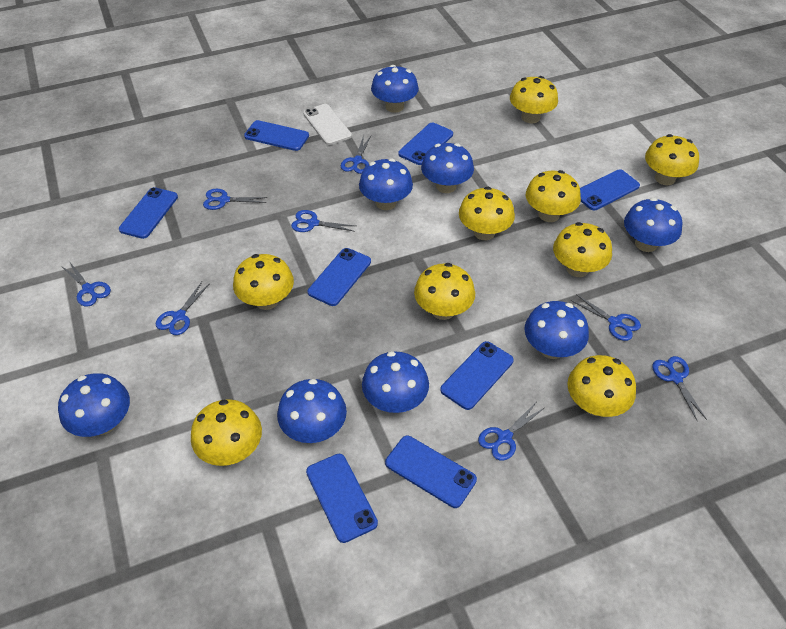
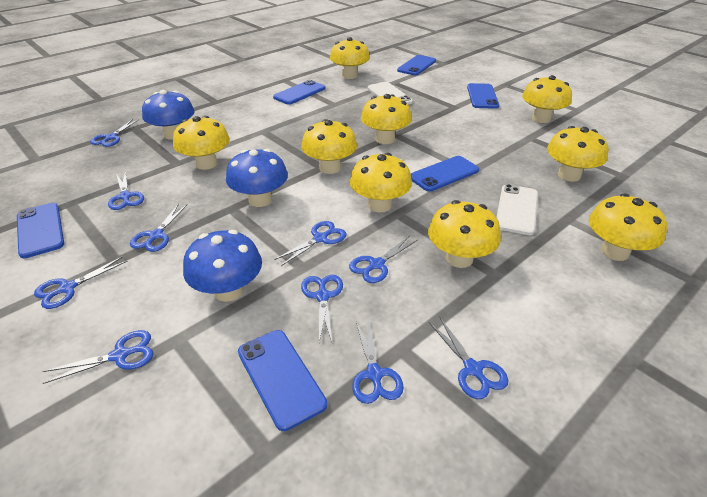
blue mushroom: [58,373,130,437] [277,379,347,443] [359,159,413,210] [362,351,429,413] [371,65,419,113] [421,143,474,193] [524,301,589,359] [624,198,683,252] = 8 -> [142,90,195,140] [183,230,262,302] [226,149,288,207] = 3
blue phone: [119,187,178,239] [244,120,309,151] [306,454,378,543] [308,248,371,306] [385,436,477,508] [398,123,453,165] [440,341,514,410] [580,169,640,210] = 8 -> [17,203,64,258] [238,330,327,431] [273,80,326,105] [397,55,436,75] [411,156,479,192] [467,83,499,109] = 6
blue scissors: [61,261,111,307] [156,282,210,335] [203,189,267,210] [291,210,355,232] [341,135,371,174] [478,403,544,461] [571,294,641,341] [652,356,707,422] = 8 -> [34,256,128,309] [43,330,154,384] [90,119,139,147] [108,171,144,210] [130,204,187,252] [274,221,346,266] [301,275,343,342] [349,236,418,283] [352,319,404,404] [429,318,508,399] = 10
white phone: [303,104,352,145] = 1 -> [367,82,413,104] [496,184,538,235] = 2

